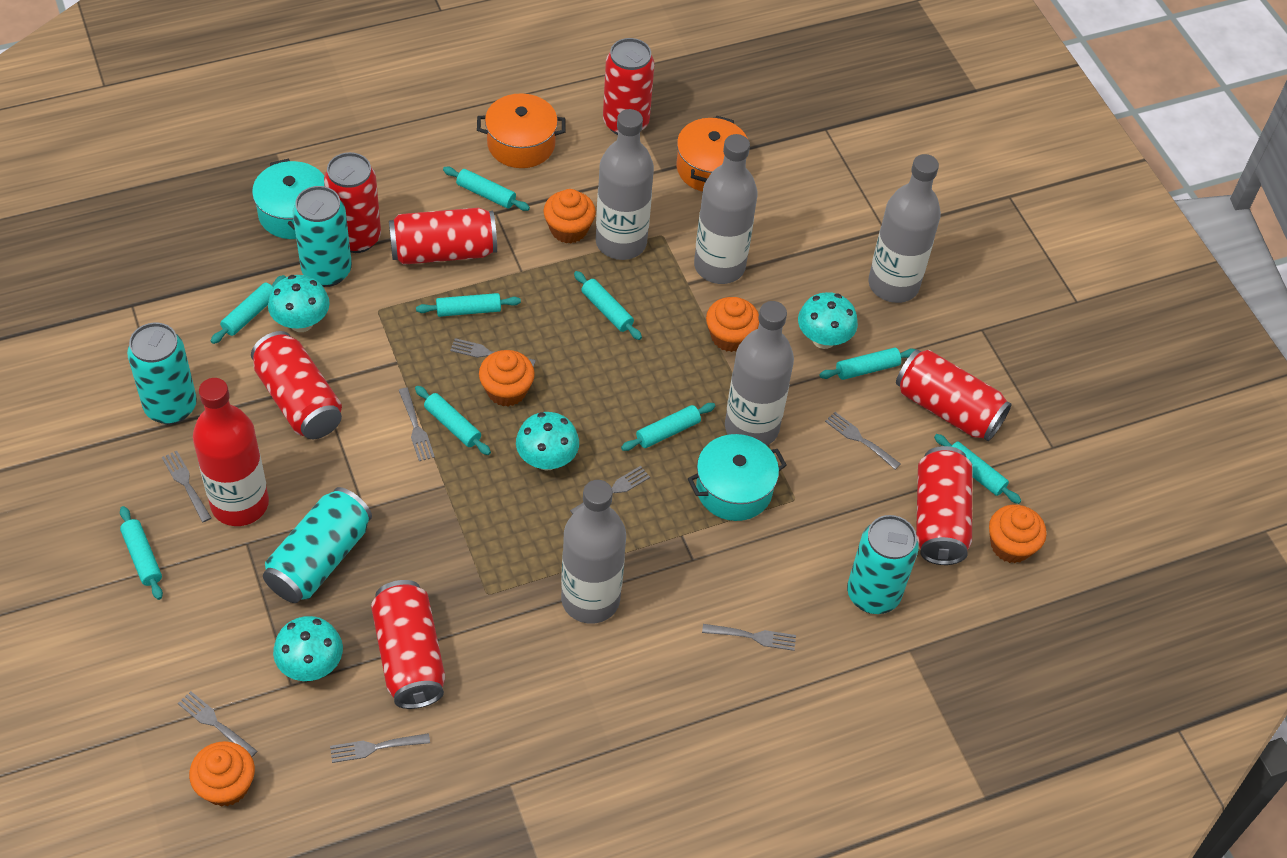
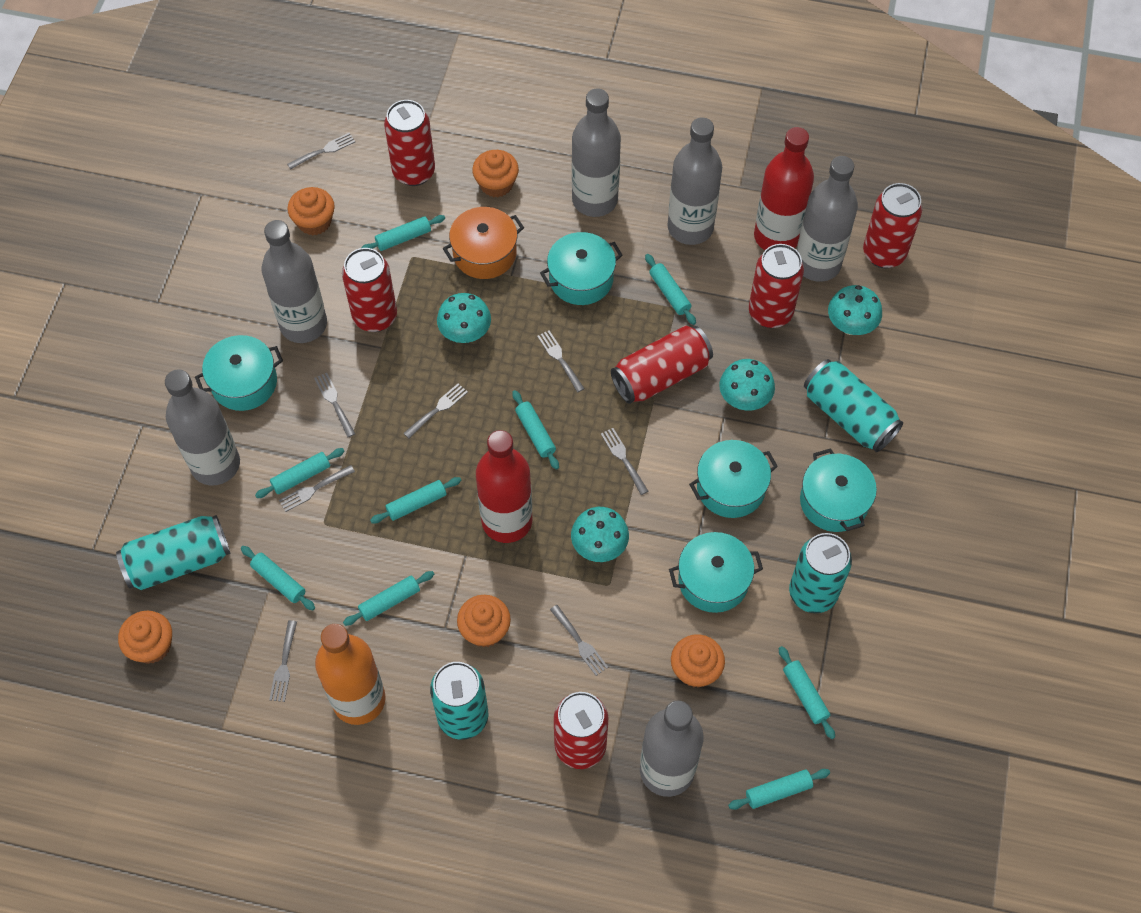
grey bottle: [561,480,626,624] [596,109,654,260] [694,134,758,284] [725,301,794,445] [868,154,941,303] = 5 -> [165,369,240,485] [262,220,327,343] [572,88,621,217] [640,701,703,797] [668,118,722,245] [797,156,858,282] = 6
orange bottle: none = 0 -> [315,624,386,725] = 1
orange pot: [477,93,566,168] [677,116,748,192] = 2 -> [443,207,524,279] = 1
red bottle: [193,378,269,526] = 1 -> [476,430,532,543] [754,127,814,250] = 2
red can: [251,331,342,439] [324,152,381,253] [371,580,445,709] [389,208,497,265] [603,38,654,135] [896,350,1012,441] [916,446,972,565] = 7 -> [342,248,397,332] [384,100,435,186] [554,692,608,769] [611,326,713,404] [749,244,804,328] [863,183,922,268] = 6
turquoise pot: [252,159,325,239] [688,434,787,521] = 2 -> [195,335,283,411] [540,232,623,305] [669,532,763,613] [689,440,778,518] [800,448,877,532] = 5

